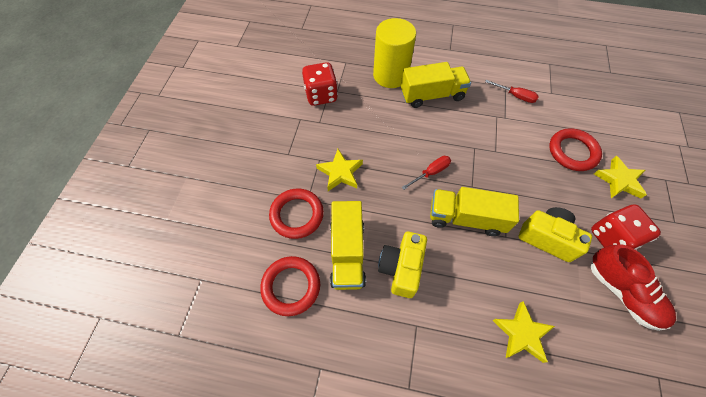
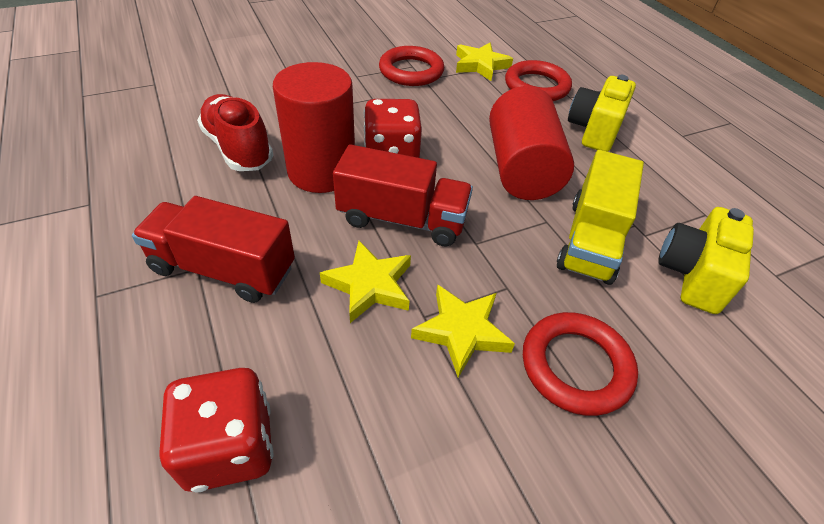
red cylinder: none = 0 -> [273,62,355,193] [489,86,574,200] = 2
red screwdriver: [402,156,451,190] [485,80,539,103] = 2 -> none = 0
red truck: none = 0 -> [132,196,295,303] [333,144,473,247] = 2
yellow cylinder: [373,18,416,88] = 1 -> none = 0
yellow truck: [330,201,366,290] [401,62,471,108] [430,187,519,236] = 3 -> [557,150,644,285] = 1

